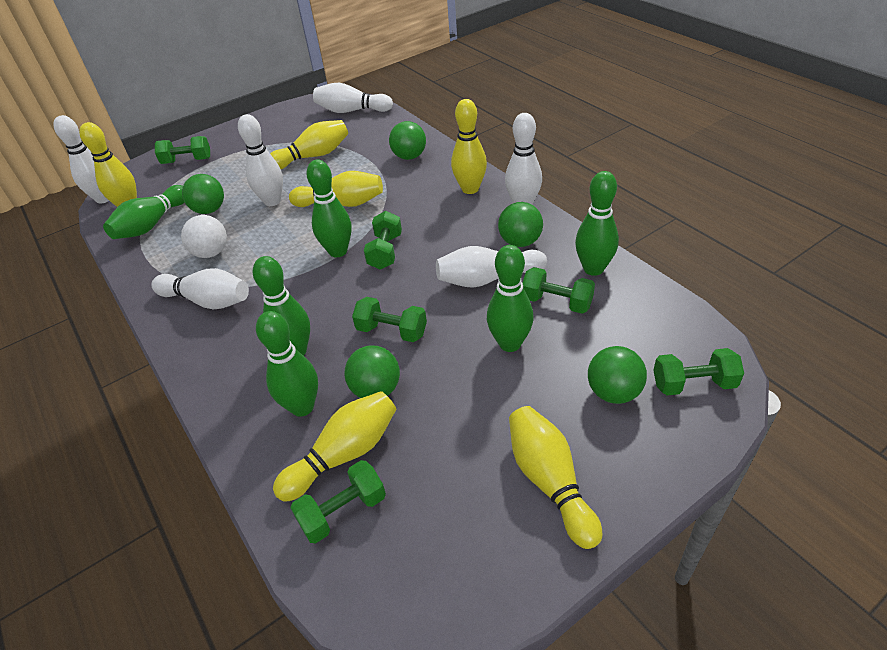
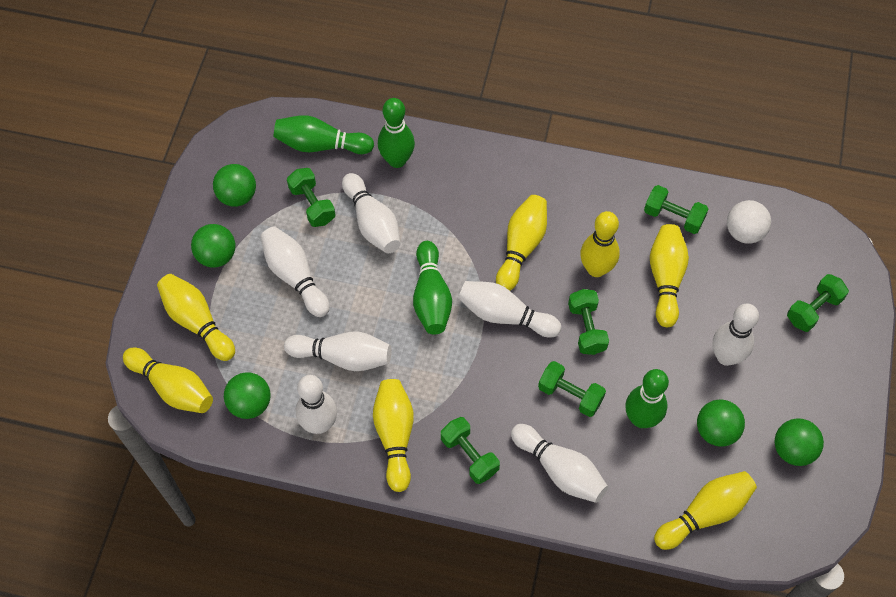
green bowling pin: [103,185,185,239] [253,256,310,356] [256,311,318,417] [306,159,352,257] [487,245,534,352] [575,171,619,276] = 6 -> [274,115,374,154] [378,98,415,168] [413,241,452,335] [626,369,669,428] = 4
white bowling pin: [54,115,109,203] [151,268,249,309] [238,114,283,206] [313,83,393,113] [436,246,547,288] [505,113,542,205] = 6 -> [260,226,330,317] [284,332,392,371] [296,375,337,434] [342,173,401,253] [458,281,561,338] [511,424,608,503] [712,304,759,366] = 7
yellow bowling pin: [79,122,137,207] [270,120,348,169] [273,391,396,502] [289,171,383,207] [451,99,487,194] [509,406,602,549] = 6 -> [123,347,213,413] [157,274,235,361] [373,379,414,492] [496,195,547,291] [580,211,620,277] [650,224,689,327] [654,471,757,550] = 7

